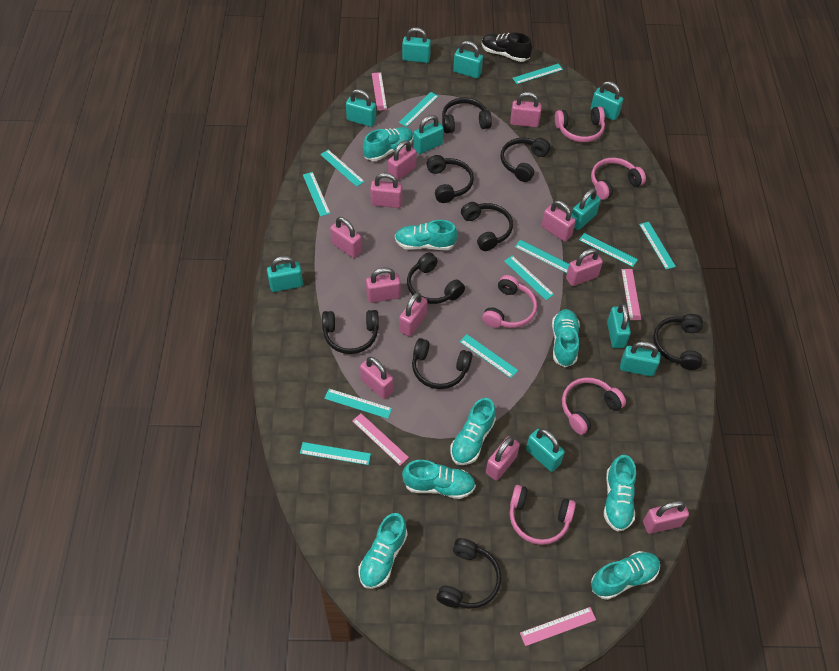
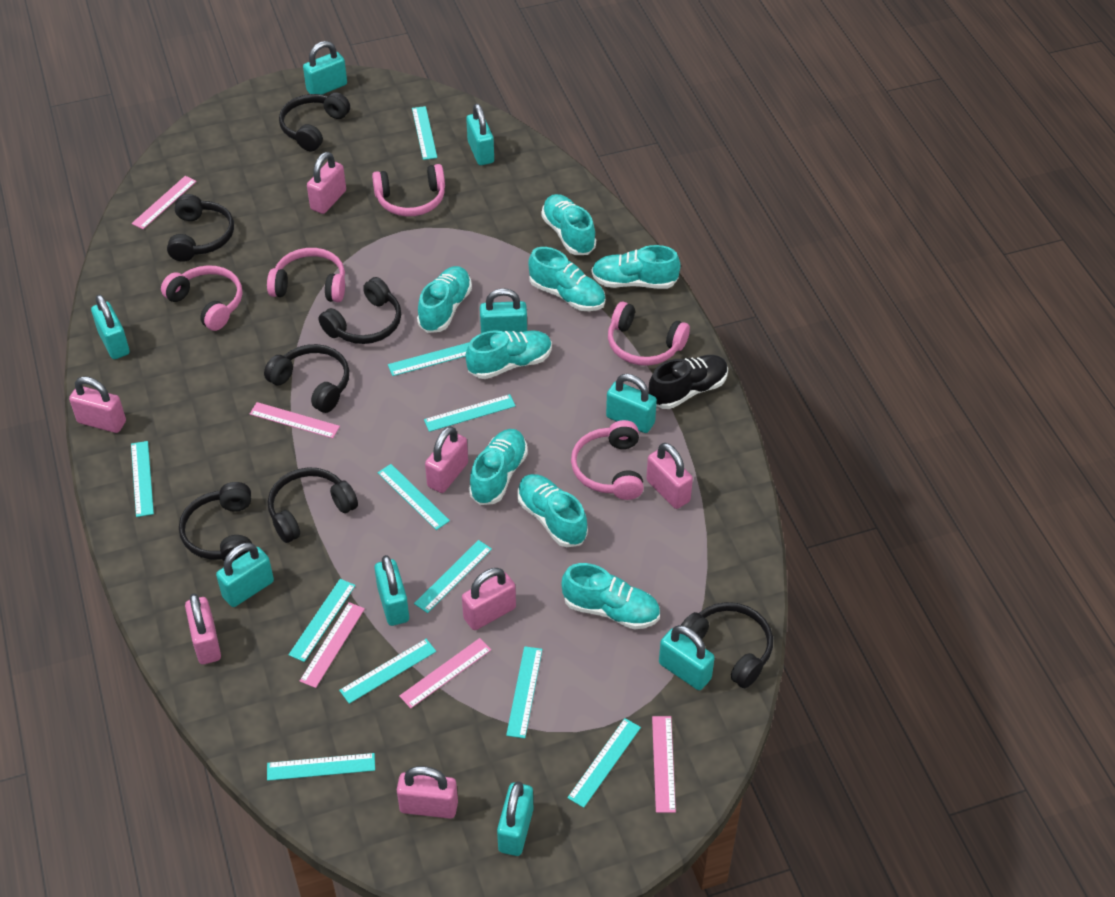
black headphones: [322,310,379,354] [407,252,465,304] [412,338,472,389] [426,155,474,203] [437,538,501,609] [442,98,492,133] [461,202,513,251] [500,138,550,182] [653,314,703,370] = 9 -> [167,194,234,262] [179,482,252,561] [264,344,349,413] [268,467,358,543] [279,92,350,151] [319,277,401,344] [681,602,773,688] = 7
pink padlock: [330,217,362,258] [360,357,393,399] [366,267,401,303] [370,173,402,208] [388,140,416,181] [399,292,427,337] [486,436,520,481] [510,92,542,127] [542,200,576,242] [566,248,603,286] [643,501,689,534] = 11 -> [69,376,126,433] [185,593,221,664] [307,152,346,214] [397,766,458,819] [425,426,468,493] [462,568,516,630] [646,443,693,509] = 7
pink ruler: [352,414,409,465] [372,72,387,111] [520,607,596,646] [621,269,641,320] = 4 -> [132,176,197,229] [250,402,340,438] [300,602,365,688] [399,638,491,708] [652,716,676,813] = 5
turquoise padlock: [267,256,303,292] [346,89,376,127] [402,27,431,63] [413,115,444,154] [453,41,483,78] [526,429,565,472] [571,188,601,230] [590,81,623,120] [607,303,631,348] [620,341,661,376] = 10 -> [91,294,130,359] [216,543,274,607] [303,41,347,95] [375,555,409,626] [466,104,494,165] [480,288,527,333] [497,781,533,856] [606,374,657,433] [659,625,715,690] = 9

